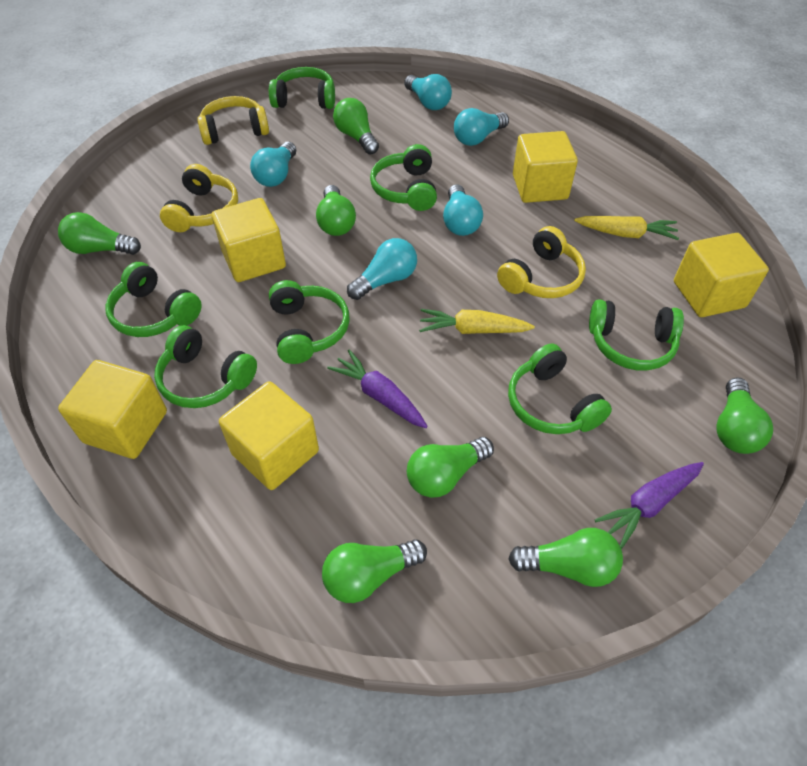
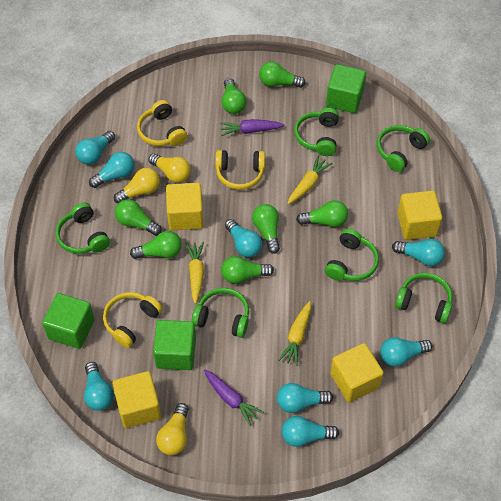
green cube: none = 0 -> [42,293,95,349] [153,320,196,370] [326,64,366,113] = 3
green headphones: [105,262,202,337] [154,325,257,408] [269,67,335,109] [269,280,350,364] [370,144,437,211] [508,343,612,434] [589,299,684,371] = 7 -> [56,202,110,254] [192,288,249,338] [294,108,339,156] [325,229,379,281] [377,125,430,172] [395,273,453,323] = 6
turquoise light bulb: [250,142,296,187] [347,238,417,300] [404,74,452,110] [443,184,483,236] [454,108,509,146] = 5 -> [75,131,115,165] [84,362,114,411] [89,152,134,188] [225,219,262,257] [277,383,333,413] [281,416,339,447] [380,337,433,367] [392,239,445,266] = 8
yellow carrot: [419,309,535,334] [574,216,679,240] = 2 -> [186,242,204,304] [279,301,311,366] [287,156,333,204] = 3
yellow cube: [58,360,167,459] [212,198,286,282] [219,381,319,490] [513,131,578,203] [674,233,769,317] = 5 -> [113,371,161,428] [166,183,204,230] [330,343,384,403] [397,191,442,240] = 4
yellow light bulb: none = 0 -> [114,168,160,203] [148,153,191,183] [156,403,189,455] = 3

